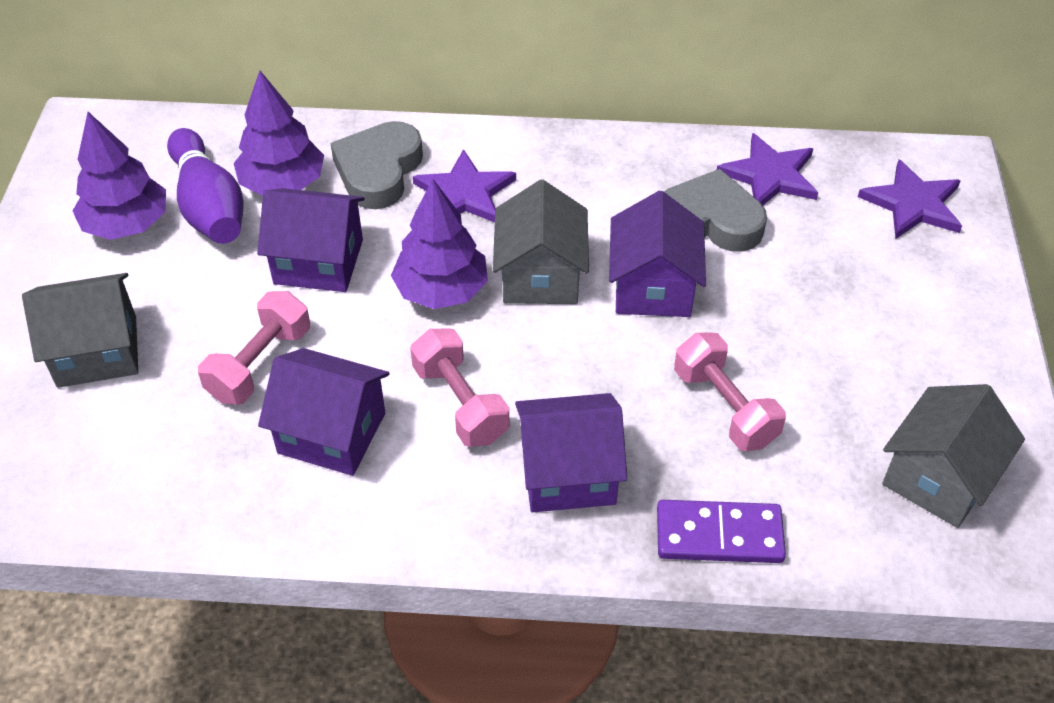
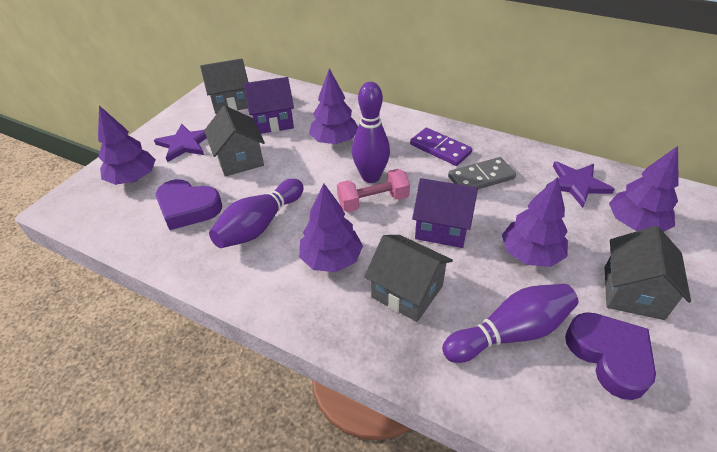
grey domino: none = 0 -> [448,157,516,189] = 1
grey heart: [330,121,423,209] [664,169,767,252] = 2 -> none = 0
grey house: [22,273,138,388] [493,180,589,304] [882,384,1025,528] = 3 -> [200,58,248,114] [204,105,265,176] [364,235,453,322] [604,226,691,320] = 4
pink dumbbell: [198,291,310,405] [410,329,510,447] [674,332,786,451] = 3 -> [337,169,410,212] = 1
purple bowling pin: [167,128,244,244] = 1 -> [209,179,304,248] [352,82,390,183] [442,284,578,363] = 3
purple heart: none = 0 -> [156,179,222,230] [565,312,656,400] = 2
purple house: [257,188,365,292] [258,348,389,476] [515,393,627,512] [609,191,706,317] = 4 -> [244,77,294,134] [412,178,478,248] = 2
purple star: [413,149,516,222] [717,133,818,205] [858,159,962,239] = 3 -> [154,124,207,162] [546,161,615,207] = 2
purple tree: [73,112,166,240] [234,71,324,196] [391,179,488,309] = 3 -> [98,105,156,185] [299,184,363,272] [309,68,358,144] [502,177,568,267] [609,146,679,232] = 5

